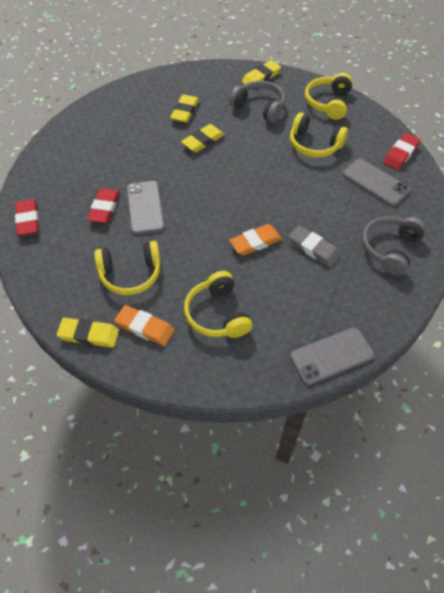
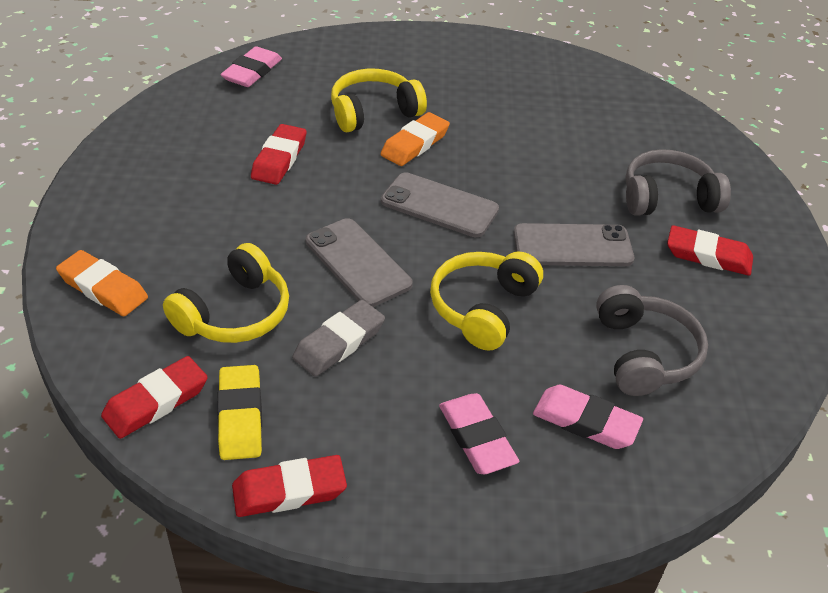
pink eraser: none = 0 -> [221,46,282,87] [439,393,519,474] [533,385,643,449] = 3
red eraser: [15,199,39,236] [87,188,120,223] [383,133,420,170] = 3 -> [101,356,208,439] [232,455,347,517] [251,124,307,185] [667,225,753,276] = 4
yellow eraser: [57,318,119,348] [170,94,199,123] [181,124,225,153] [242,60,281,84] = 4 -> [217,365,262,460] = 1
yellow headphones: [94,241,161,295] [184,271,252,338] [290,112,348,158] [305,73,353,120] = 4 -> [163,243,289,343] [331,69,427,132] [430,252,543,351] = 3

